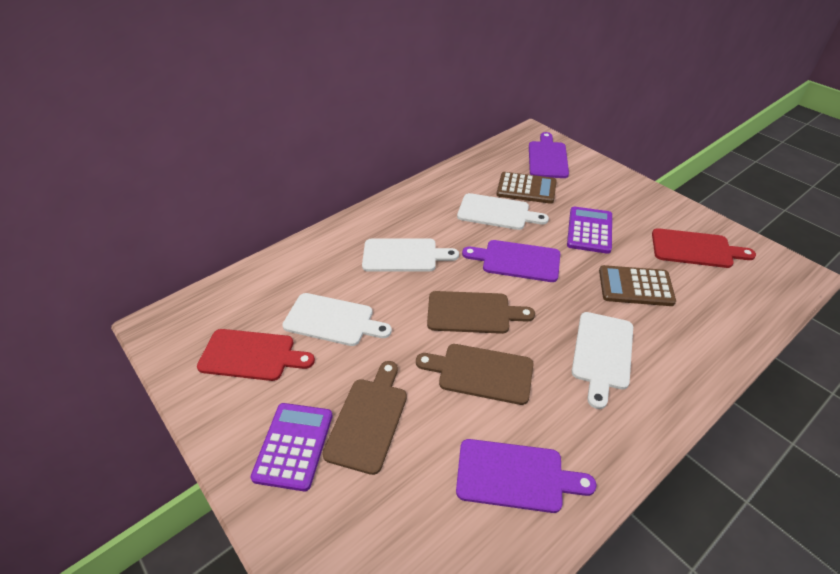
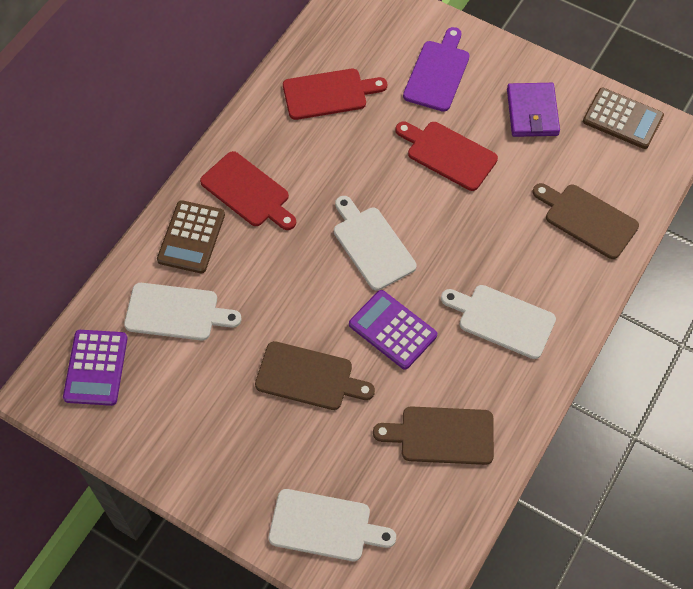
purple cutting board: [456,439,596,513] [462,240,560,282] [529,132,569,178] = 3 -> [403,27,470,112] = 1
purple wallet: none = 0 -> [507,83,560,137] = 1
red cutting board: [197,329,315,381] [652,228,756,268] = 2 -> [200,151,296,230] [283,69,387,120] [395,122,498,191] = 3

